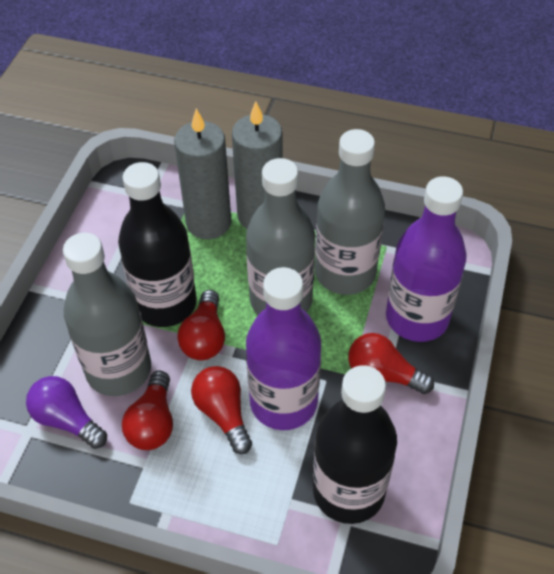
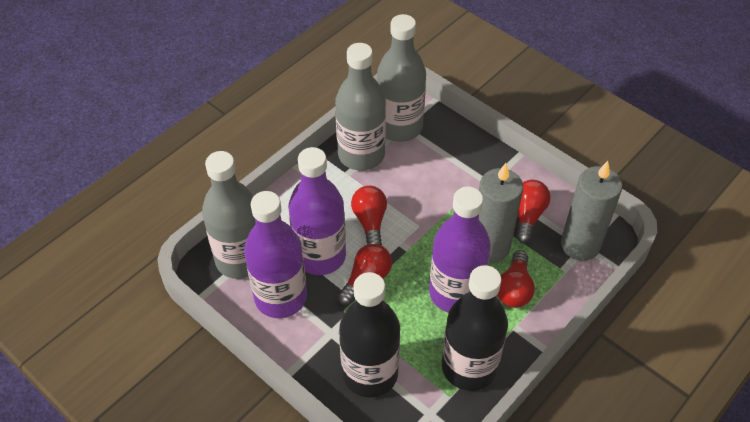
purple bottle: [246,267,321,430] [386,176,467,342] = 2 -> [244,191,307,318] [289,147,346,275] [429,187,491,313] = 3
purple light bulb: [26,376,107,449] = 1 -> none = 0

